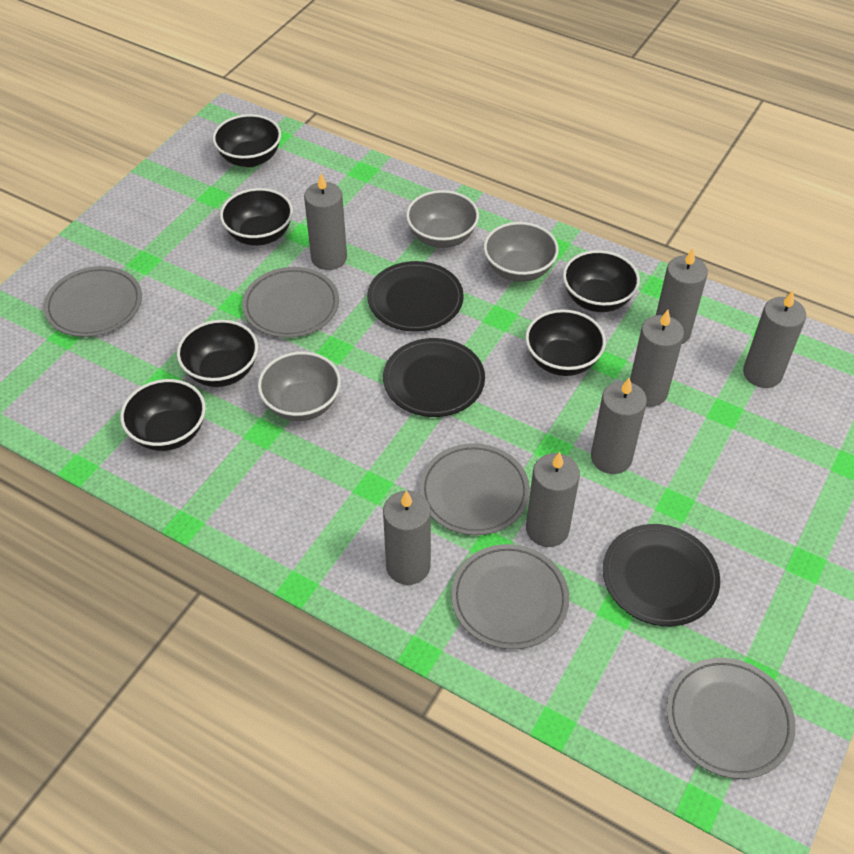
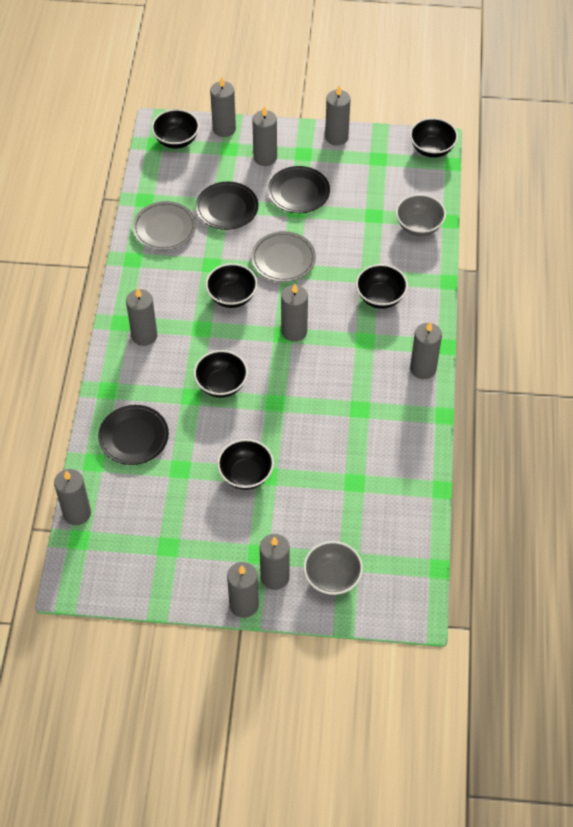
grey bowl: [258,351,341,421] [406,190,479,248] [484,222,559,282] = 3 -> [303,541,363,596] [396,194,446,236] = 2
grey candle: [304,173,347,270] [383,491,431,585] [526,452,580,547] [591,378,647,474] [630,310,684,407] [656,249,708,344] [743,291,806,388] = 7 -> [54,469,91,525] [126,288,157,346] [210,77,236,137] [227,562,259,618] [252,106,277,166] [260,534,290,590] [281,284,308,342] [325,86,350,146] [410,322,442,379] = 9
grey plate: [44,266,142,337] [242,267,339,338] [420,443,530,535] [451,544,569,649] [667,658,796,779] = 5 -> [133,201,196,250] [251,231,316,282] = 2

